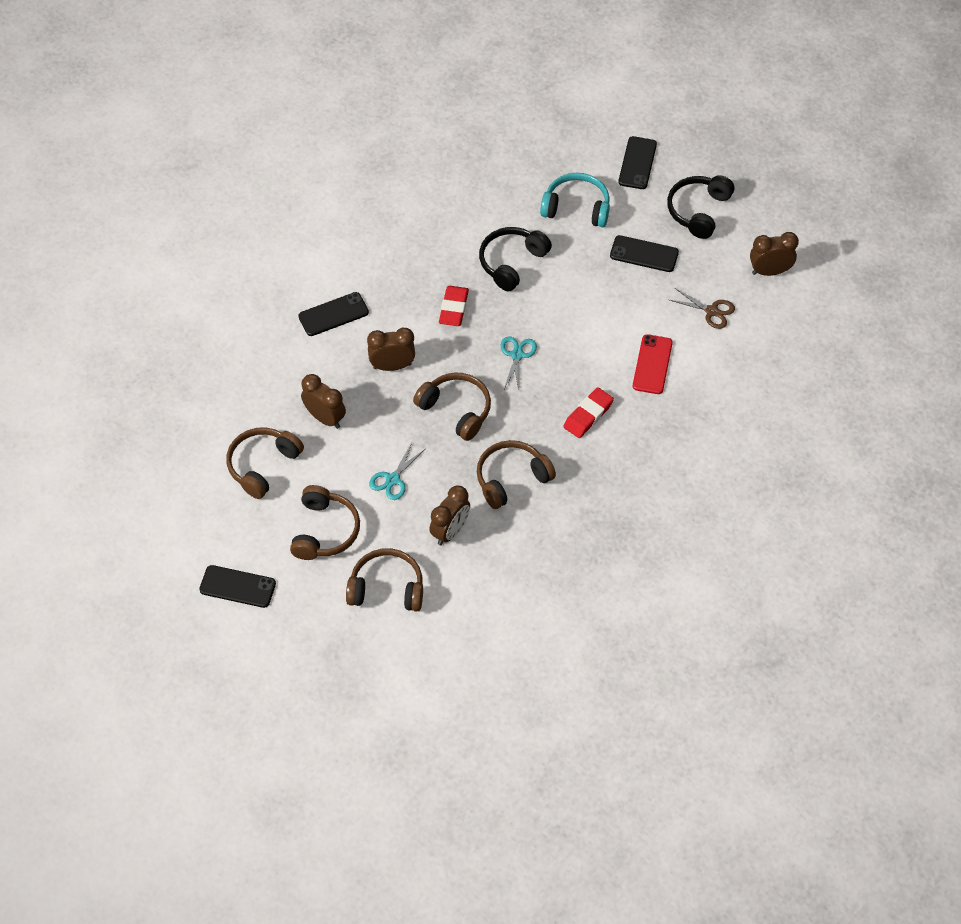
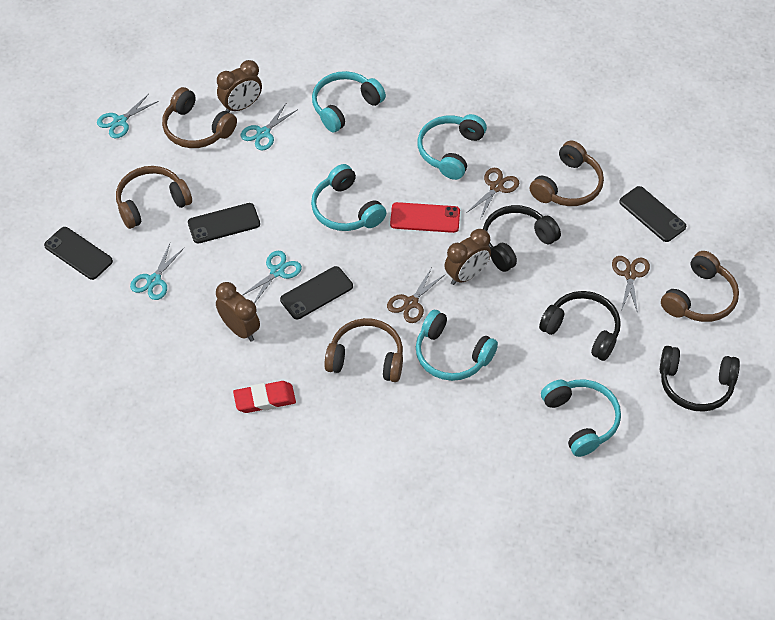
black headphones: [479,227,552,291] [667,175,734,239] = 2 -> [483,205,561,272] [539,291,621,361] [660,346,740,412] = 3
brown clock: [301,374,346,429] [367,328,415,371] [429,486,470,545] [750,232,799,276] = 4 -> [216,282,260,342] [217,60,262,112] [444,229,491,285] = 3
brown scissors: [670,288,735,329] = 1 -> [387,268,444,323] [466,168,519,220] [612,256,650,313] = 3
red eraser: [439,286,469,326] [563,387,614,438] = 2 -> [233,381,296,413] = 1
turquoise headphones: [540,173,610,227] = 1 -> [311,164,386,231] [312,71,386,132] [416,310,498,381] [418,114,487,180] [541,380,621,457] = 5
turquoise scissors: [369,443,425,500] [500,336,537,391] = 2 -> [97,94,159,138] [130,244,184,300] [241,104,298,151] [242,251,302,304] = 4

